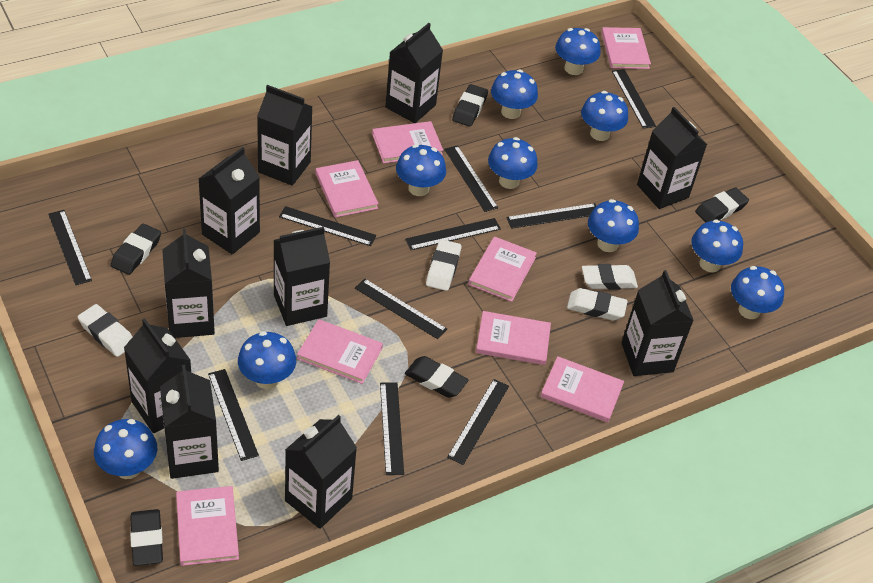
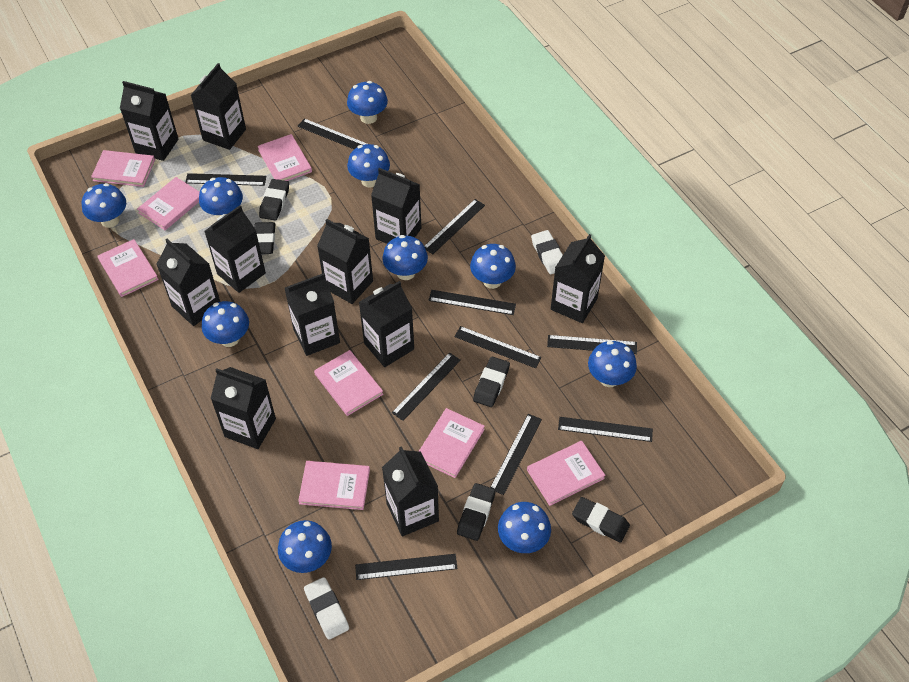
black carton: [124,318,191,433] [160,365,219,479] [162,229,215,338] [199,147,260,254] [257,85,313,186] [274,227,330,326] [285,415,357,529] [385,23,443,123] [621,270,694,376] [637,107,707,209] = 10 -> [120,81,178,161] [156,239,220,326] [191,63,246,150] [205,205,266,293] [211,367,276,449] [285,273,340,356] [317,219,373,304] [359,281,414,367] [371,168,421,244] [382,446,439,536] [551,234,605,323] = 11
white eraser: [78,304,132,357] [426,239,461,291] [567,288,628,321] [582,264,638,290] = 4 -> [304,577,349,639] [531,230,563,274] = 2

